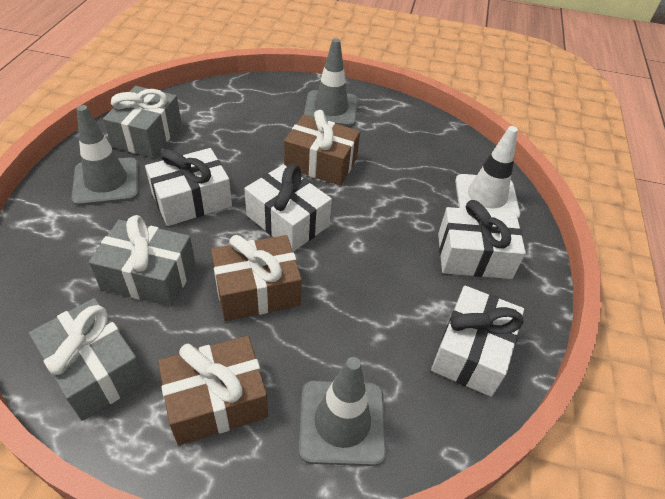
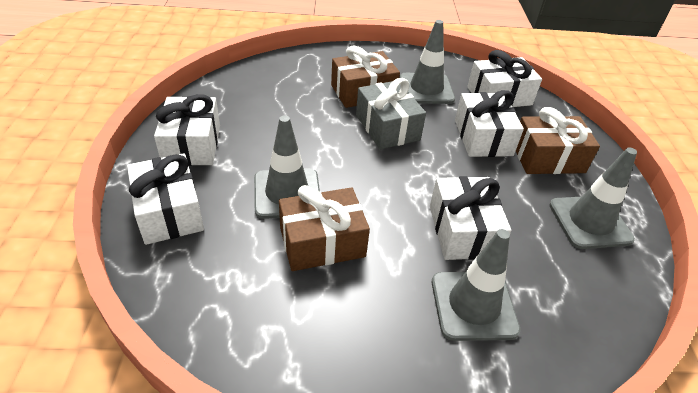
grey gift: [29,298,146,421] [89,215,195,307] [103,86,182,158] = 3 -> [356,78,426,149] = 1
grey traffic cone: [71,105,139,206] [299,357,386,466] [304,38,358,127] = 3 -> [254,115,320,219] [400,20,455,104] [432,229,520,341] [549,147,637,249] = 4
white gift: [145,148,232,226] [244,164,332,252] [431,286,524,397] [438,200,526,279] = 4 -> [127,153,204,245] [154,94,220,166] [430,176,511,260] [455,90,524,157] [467,50,542,107] = 5
white traffic cone: [455,126,520,219] = 1 -> none = 0

